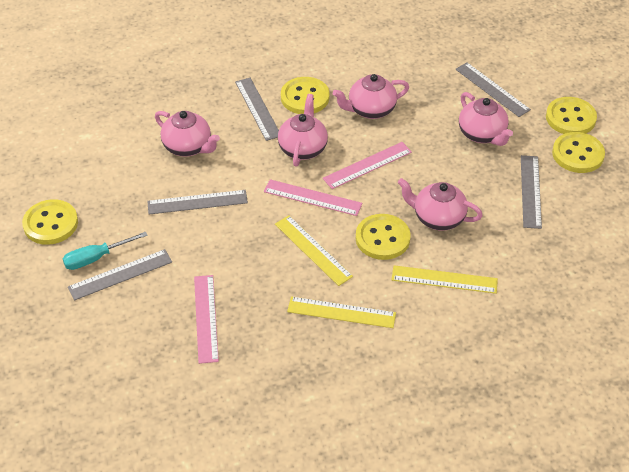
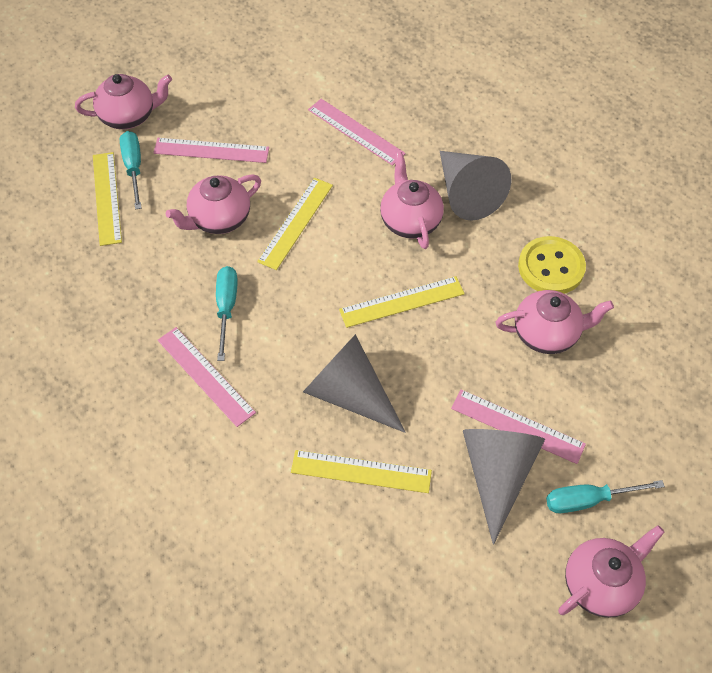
grey cone: none = 0 -> [303,334,406,433] [440,151,511,220] [463,429,545,545] = 3
grey ruler: [68,249,172,300] [147,190,248,215] [235,78,279,141] [455,62,531,117] [521,155,542,229] = 5 -> none = 0
pink ruler: [194,275,219,364] [264,179,362,216] [323,142,412,189] = 3 -> [153,138,269,163] [158,327,256,427] [308,99,406,166] [451,389,586,464] = 4
turquoise screwdriver: [63,232,148,270] = 1 -> [120,131,142,210] [216,266,238,361] [546,480,665,513] = 3
yellow button: [22,199,78,245] [281,77,329,114] [356,214,411,260] [546,97,597,134] [552,132,605,173] = 5 -> [518,236,586,294] = 1
yellow ruler: [275,215,353,286] [287,296,396,328] [391,265,498,294] = 3 -> [93,152,122,246] [257,178,333,270] [291,450,432,493] [339,276,465,328] = 4

